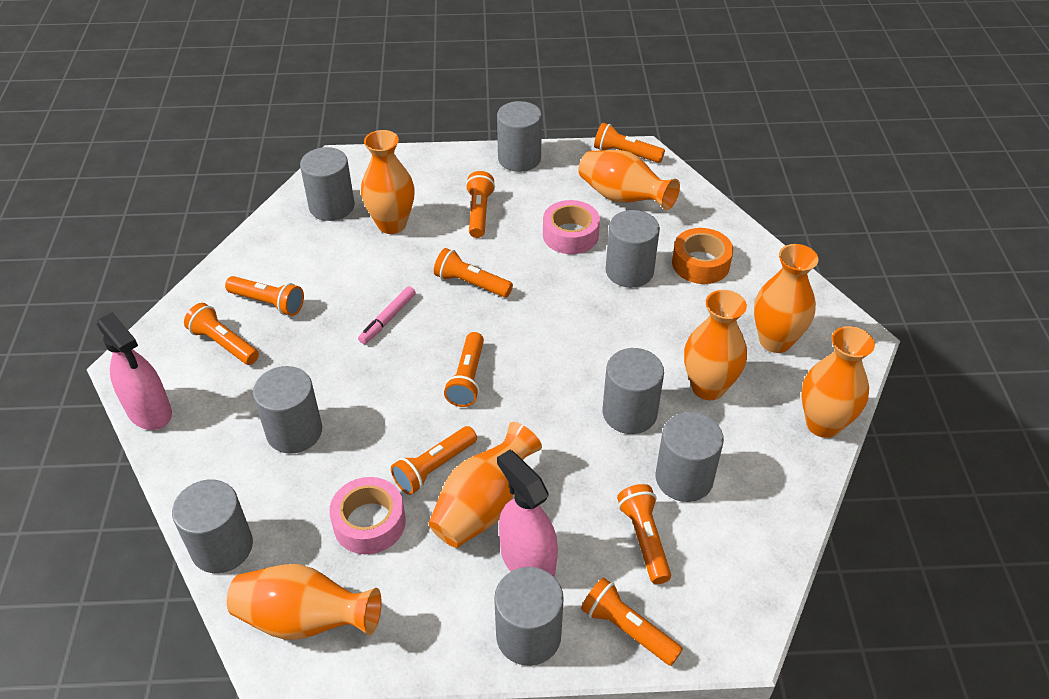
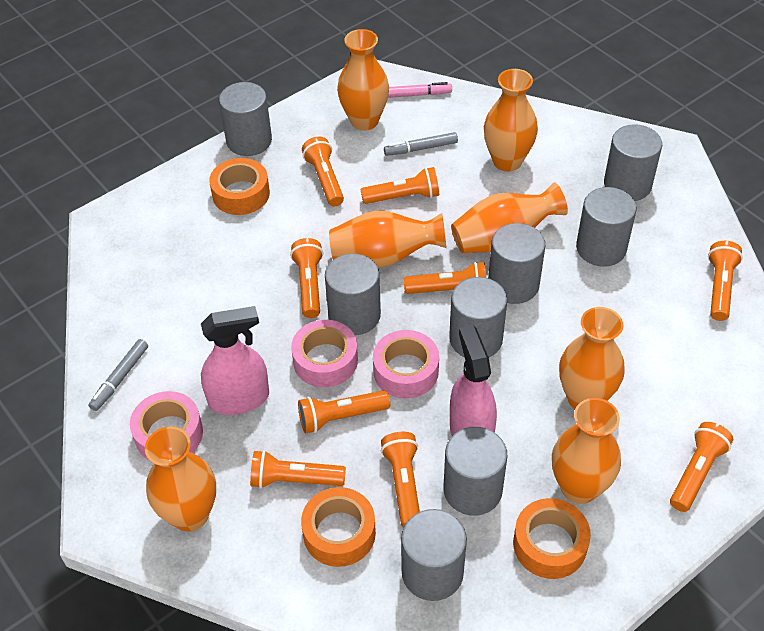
grey marker: none = 0 -> [89,339,148,411] [384,132,458,156] = 2
orange tape: [672,228,733,284] = 1 -> [209,158,270,215] [301,487,376,567] [513,498,591,579] = 3
pink tape: [329,477,406,554] [543,200,600,254] = 2 -> [130,391,203,460] [291,320,358,387] [373,330,439,399] = 3

